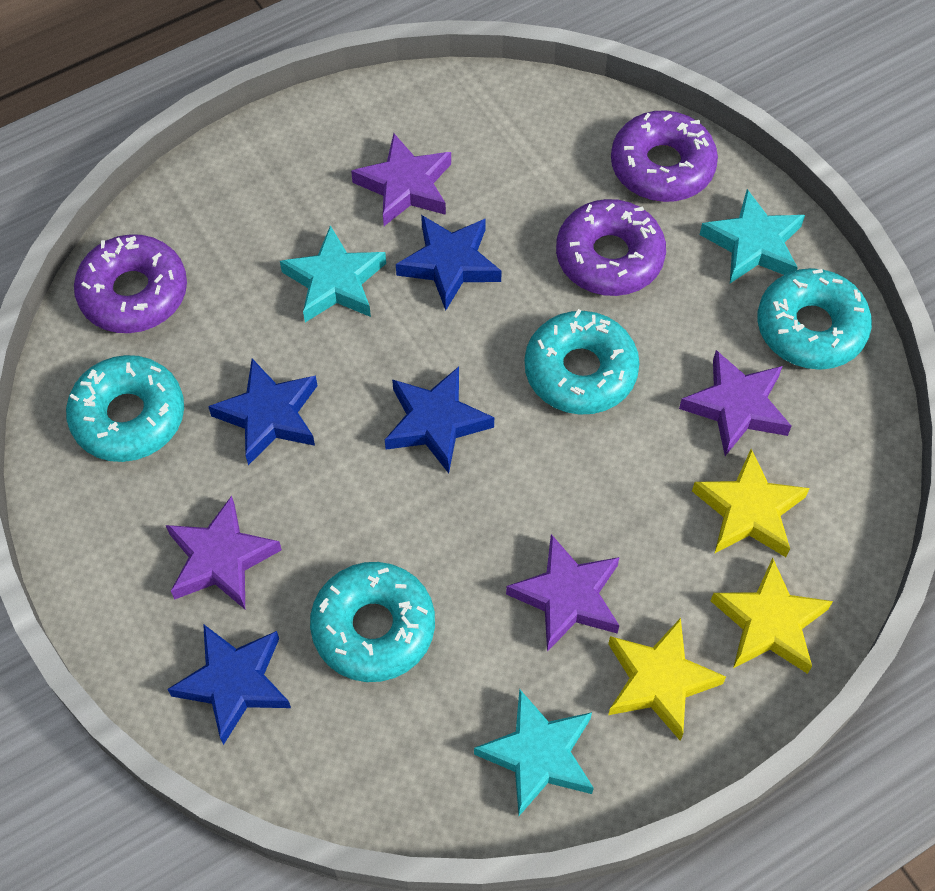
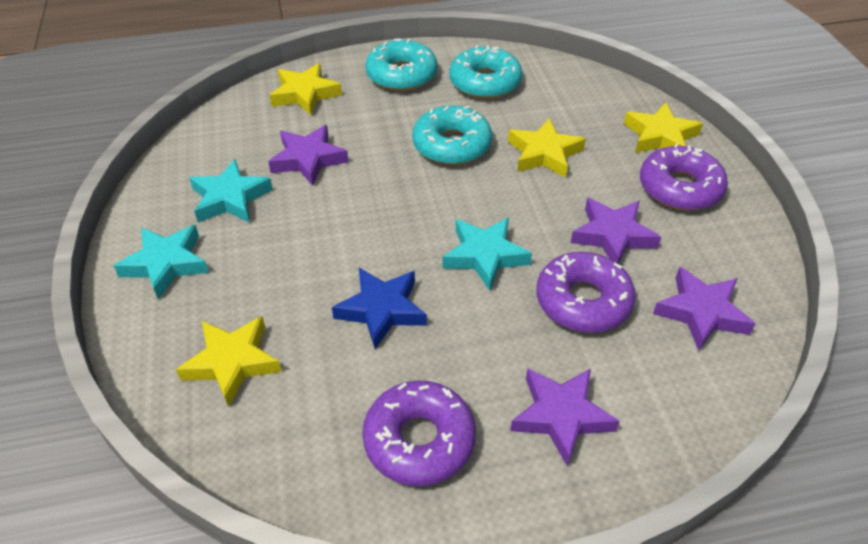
blue star: [167,624,291,745] [208,358,317,465] [385,367,494,473] [396,215,502,310] = 4 -> [332,268,427,349] = 1
turquoise donut: [66,355,184,462] [310,562,435,682] [525,309,639,415] [757,268,872,370] = 4 -> [365,38,438,91] [412,106,492,165] [449,45,522,99] = 3
yellow star: [608,618,726,741] [692,449,810,557] [711,558,833,674] = 3 -> [176,316,282,407] [269,63,342,115] [508,118,586,178] [624,102,703,153] = 4

